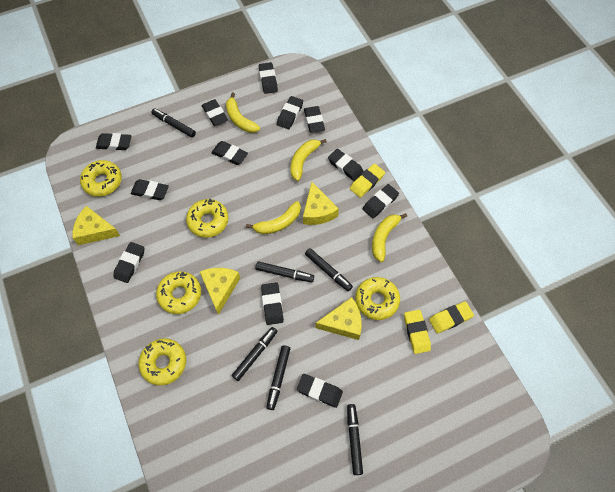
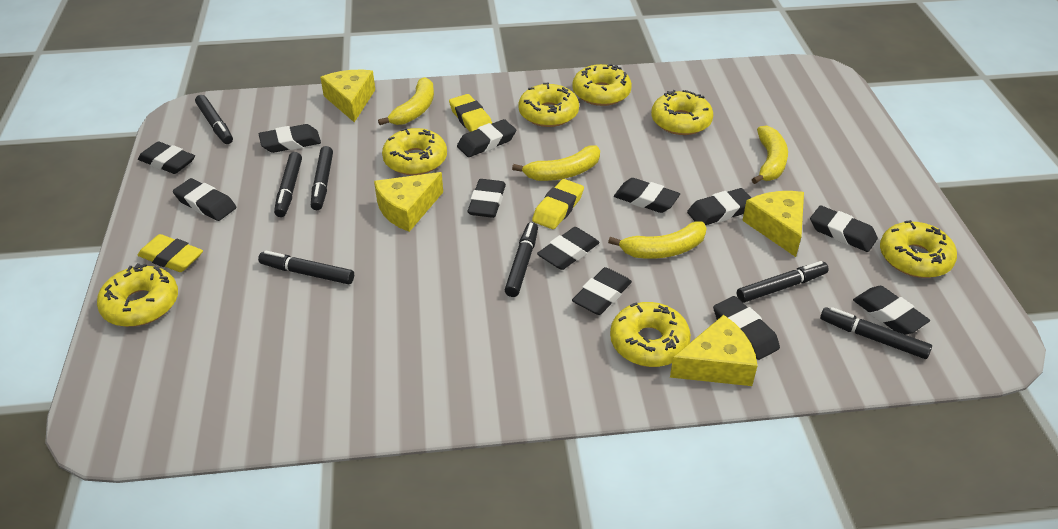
black marker: [151,108,196,138] [232,327,277,381] [256,261,314,282] [266,345,290,410] [305,248,353,291] [347,404,363,475] = 6 -> [195,95,233,144] [258,251,354,284] [274,152,302,217] [311,146,333,210] [505,222,538,297] [737,261,829,303] [820,307,932,359] = 7
yellow donut: [80,160,122,197] [138,338,186,386] [156,271,201,314] [186,199,229,238] [355,277,400,320] = 5 -> [97,263,178,327] [382,128,447,175] [518,83,579,127] [572,64,632,106] [610,302,691,367] [651,90,713,135] [880,220,957,278] = 7

